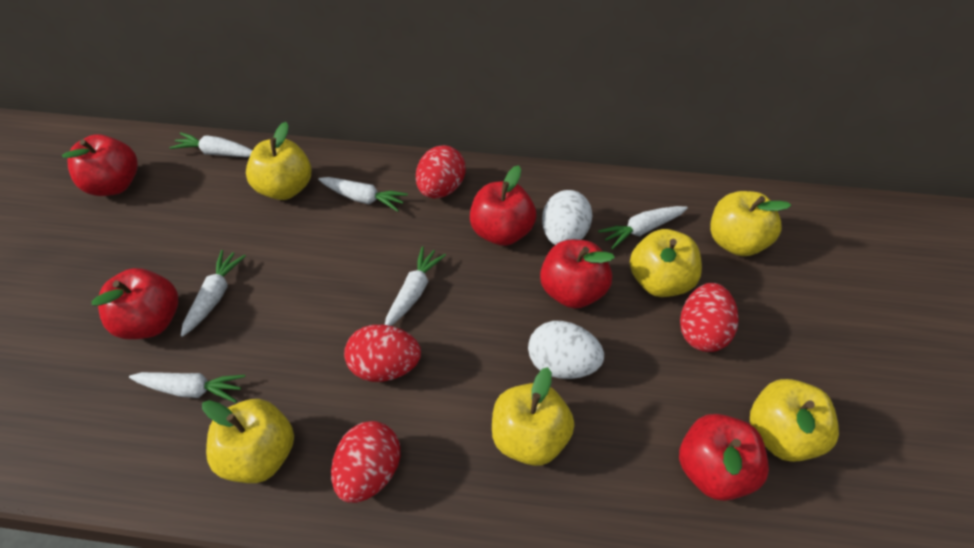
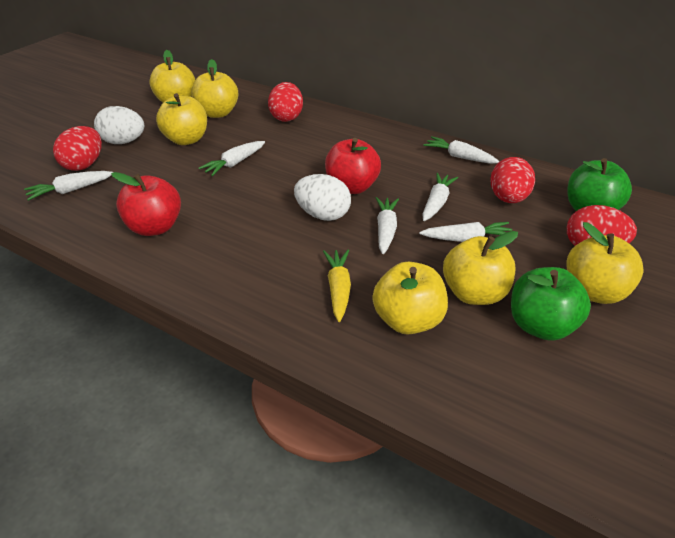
green apple: none = 0 -> [511,267,591,341] [567,158,632,211] = 2
red apple: [62,135,138,196] [92,268,178,339] [470,165,536,246] [540,239,615,309] [679,414,769,501] = 5 -> [111,172,181,236] [325,138,381,194] = 2
yellow carrot: none = 0 -> [323,250,351,322] = 1

